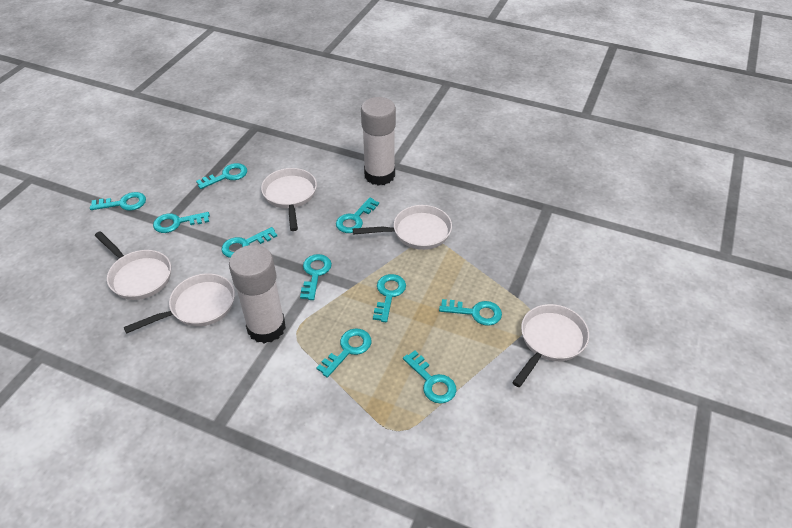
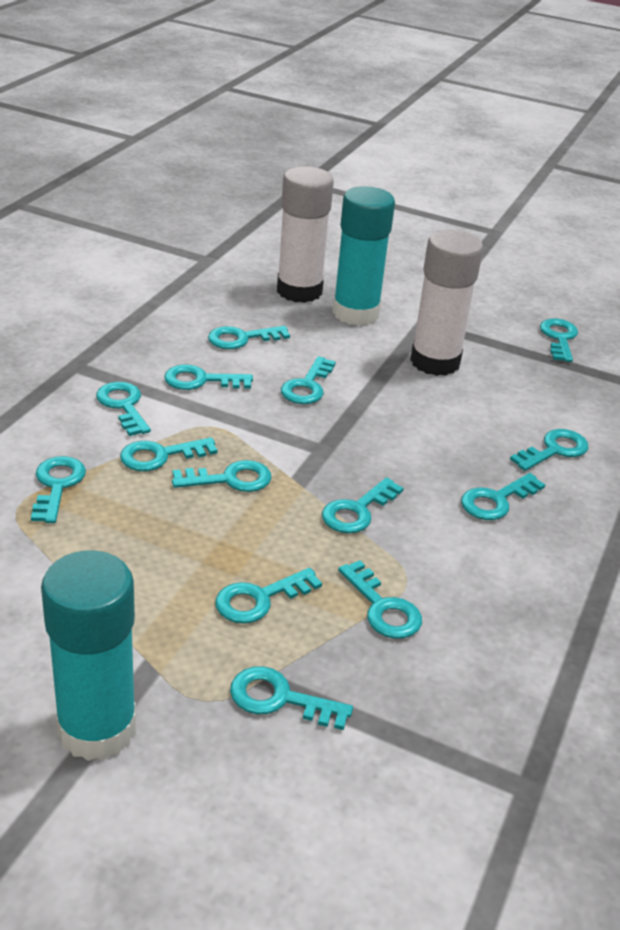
turquoise glue stick: none = 0 -> [41,550,136,761] [332,186,395,326] = 2
turquoise key: [90,192,146,211] [153,212,210,233] [196,163,247,189] [222,227,277,258] [300,254,332,300] [316,328,372,378] [336,198,379,233] [373,274,406,322] [403,351,457,404] [439,299,502,326] = 10 -> [31,456,86,523] [96,382,151,436] [120,437,218,471] [164,365,253,390] [172,460,271,492] [208,326,290,349] [215,568,322,624] [230,666,353,730] [281,356,336,404] [322,477,404,533] [338,560,422,639] [461,473,546,520] [510,429,588,471] [540,319,578,362] = 14
white pan: [95,231,171,300] [124,273,235,334] [261,168,317,231] [353,205,452,250] [512,304,589,387] = 5 -> none = 0

